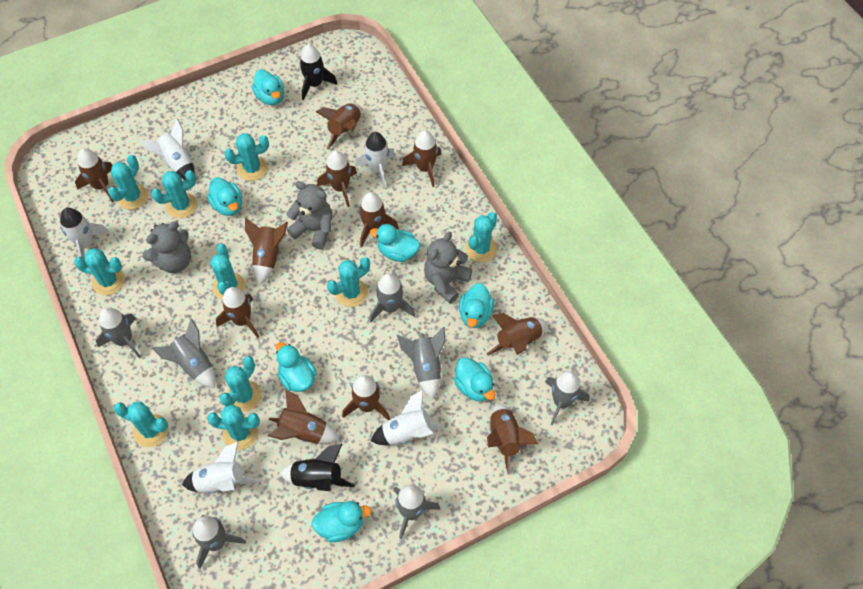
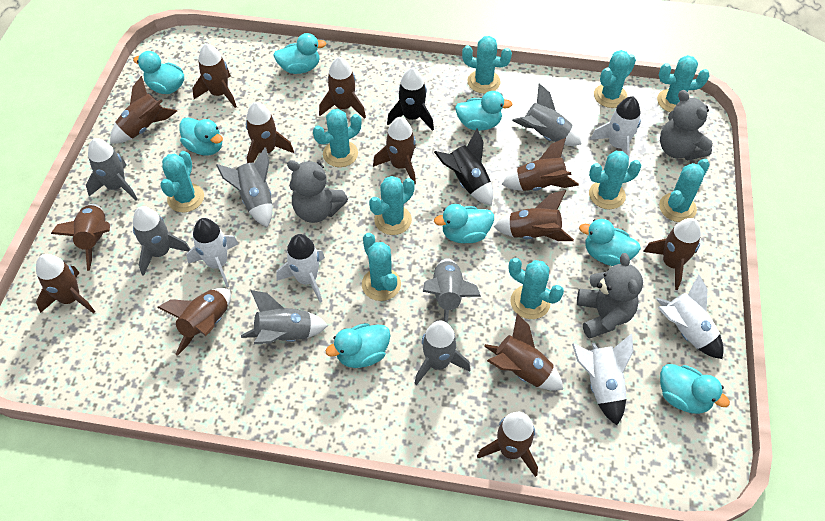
brown rocket: [75,148,114,203] [216,287,259,338] [245,217,288,285] [268,389,340,444] [316,103,362,150] [317,151,357,207] [342,375,390,420] [359,192,399,247] [402,130,441,187] [487,313,548,355] [487,403,538,474] = 11 -> [36,254,95,314] [51,204,110,271] [110,76,177,144] [157,288,231,356] [192,43,237,108] [246,102,294,163] [319,57,366,119] [373,117,416,184] [477,412,538,477] [484,313,563,391] [494,190,574,241] [501,138,579,191] [643,218,701,290] = 13
turquoise duck: [207,177,242,216] [252,69,284,105] [276,342,317,392] [311,501,372,542] [369,224,420,262] [454,357,495,401] [459,283,494,328] = 7 -> [133,51,184,94] [179,117,223,156] [273,33,326,74] [326,323,391,368] [434,204,494,243] [455,91,512,131] [579,219,641,266] [660,364,730,414] = 8

